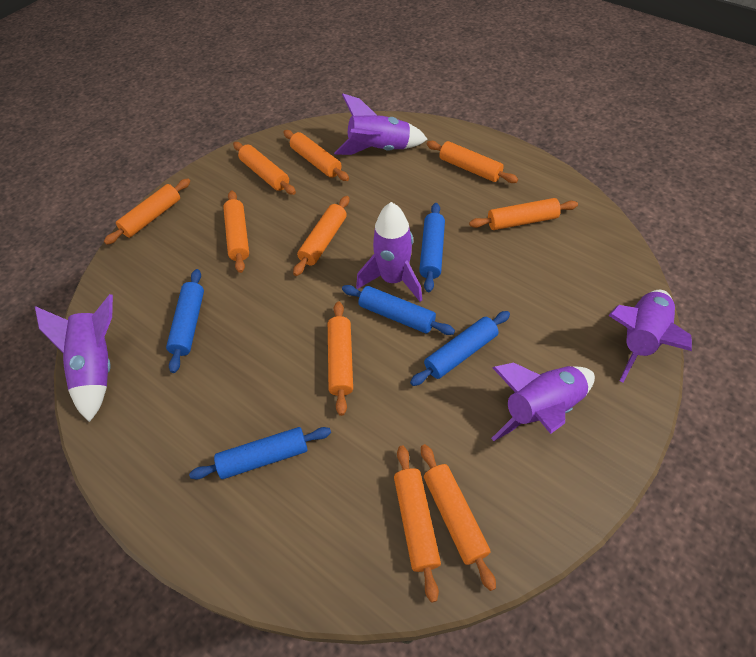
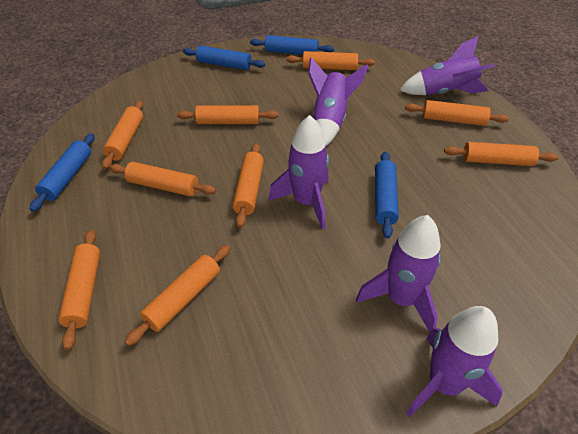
blue rolling pin: [166,269,204,373] [189,427,331,480] [342,285,455,335] [410,311,510,386] [419,203,445,292] = 5 -> [30,133,95,212] [183,45,265,70] [250,35,334,55] [375,151,399,239] = 4
orange rolling pin: [104,179,190,245] [223,190,249,273] [233,142,296,195] [284,130,349,181] [293,196,349,276] [328,301,353,416] [394,446,441,603] [421,444,496,591] [427,141,518,183] [469,198,578,230] = 10 -> [58,230,100,350] [102,101,143,169] [109,162,216,197] [125,245,230,346] [177,105,278,124] [233,144,264,228] [286,51,375,70] [405,100,509,126] [444,142,558,166] = 9

